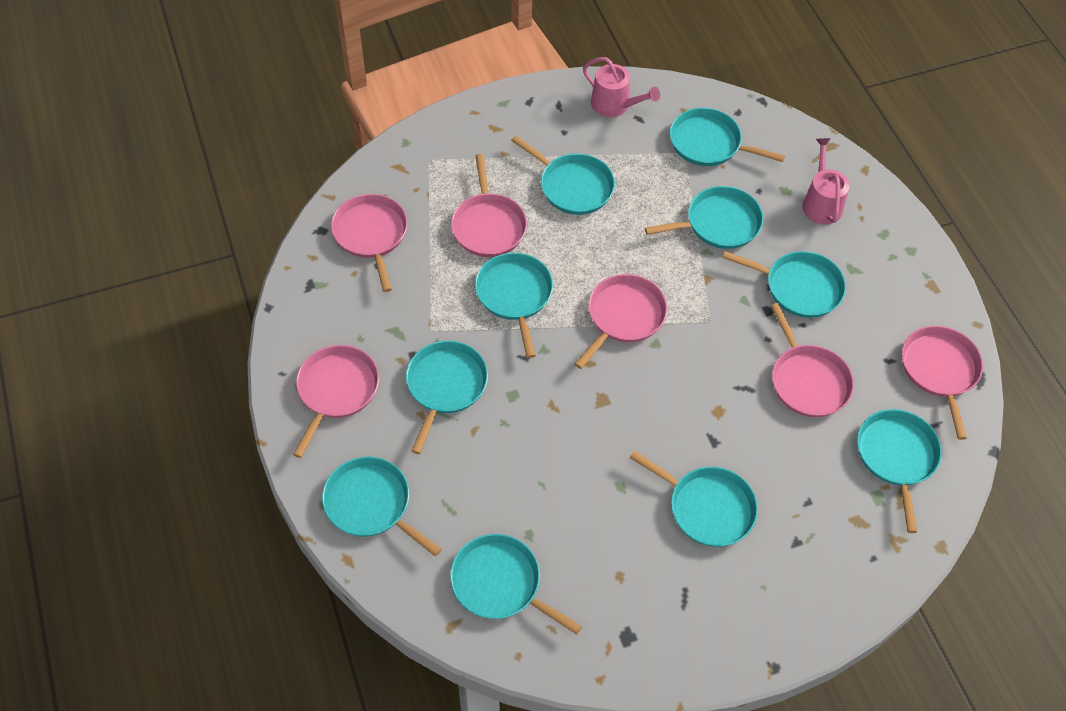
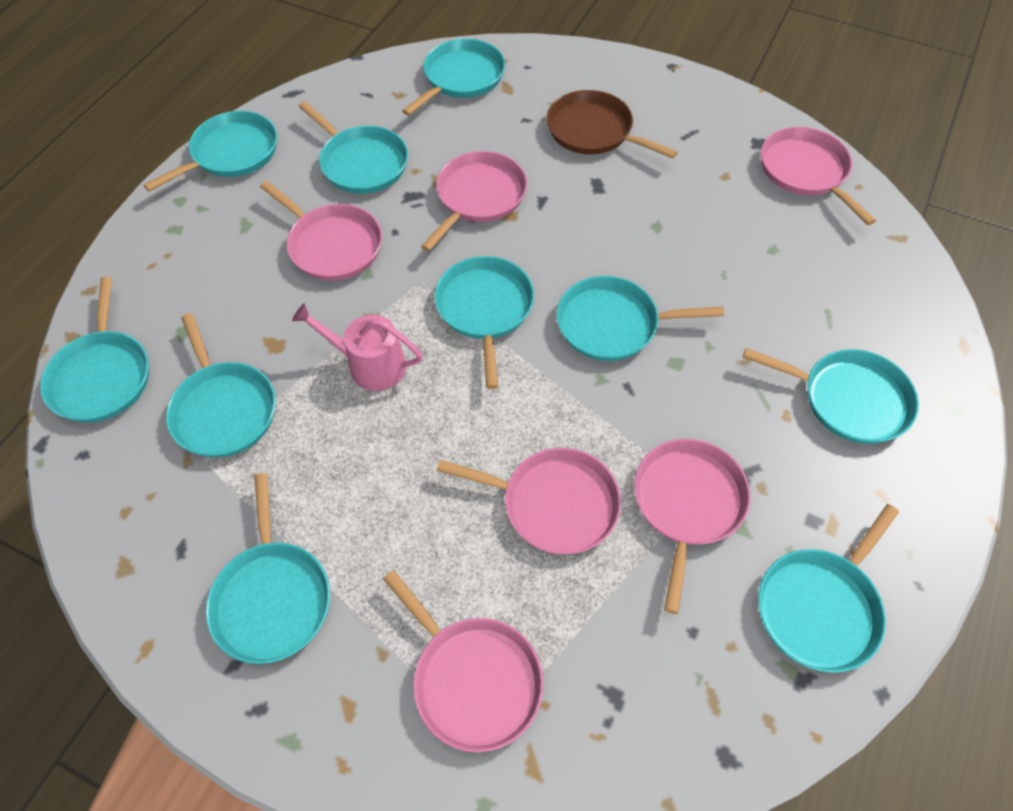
brown pan: none = 0 -> [547,90,678,158] = 1
pink watering can: [583,57,660,117] [802,138,850,225] = 2 -> [292,303,423,391] = 1

